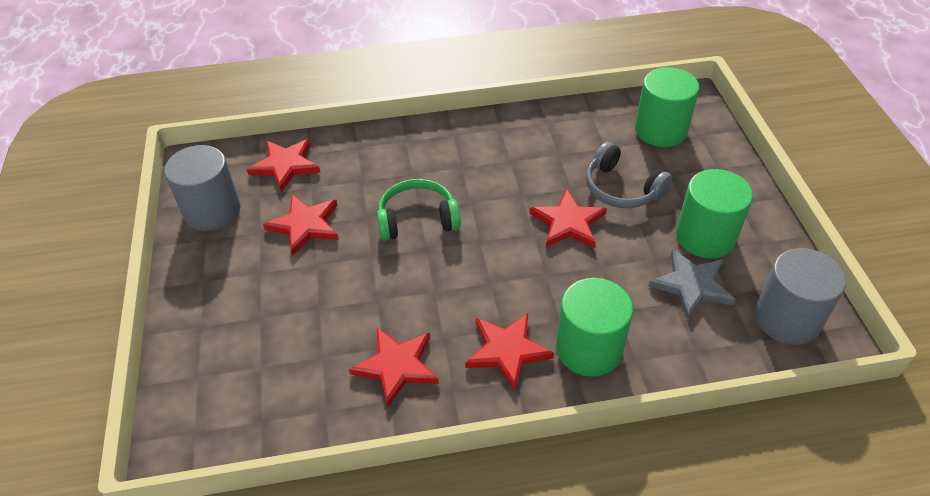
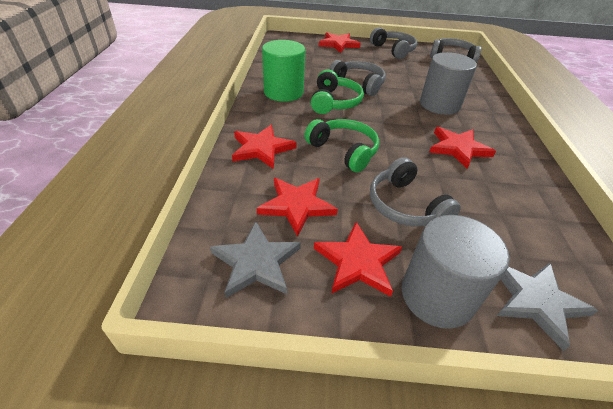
green cylinder: [556,278,633,377] [635,67,699,147] [676,169,753,259] = 3 -> [262,40,305,102] = 1
green headphones: [377,179,461,241] = 1 -> [304,119,379,172] [311,70,364,114] = 2
grey headphones: [586,142,672,208] = 1 -> [329,60,386,96] [370,27,417,59] [370,157,461,226] [430,38,481,63] = 4
grey star: [648,249,735,319] = 1 -> [210,222,301,298] [497,263,598,351] = 2

